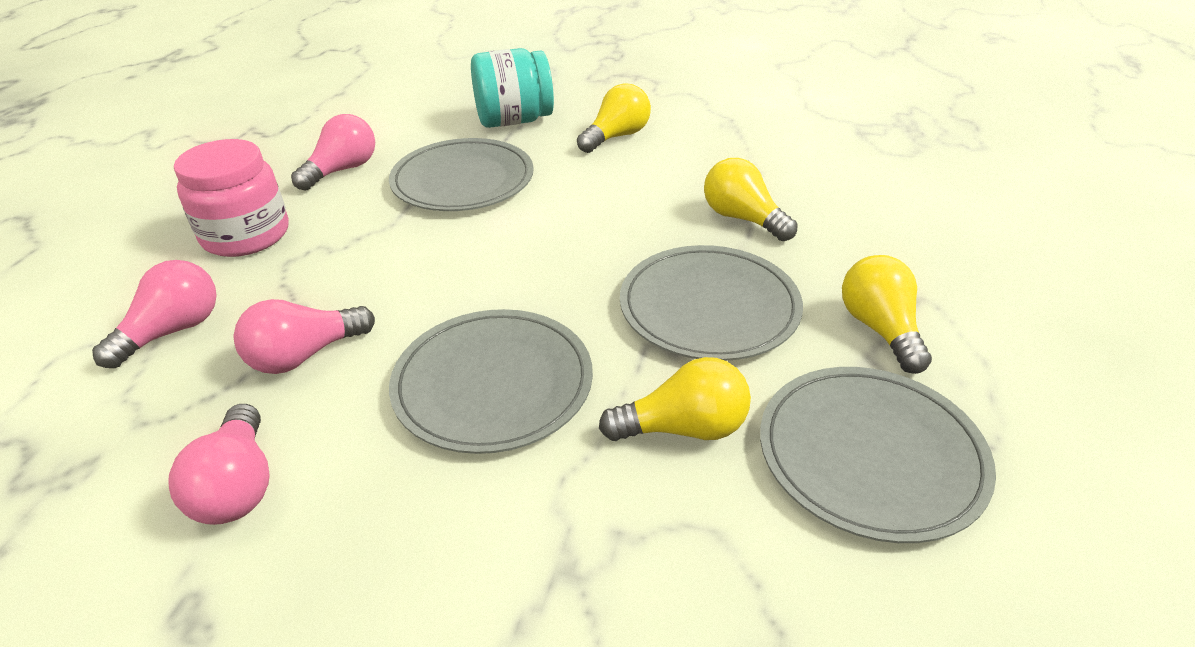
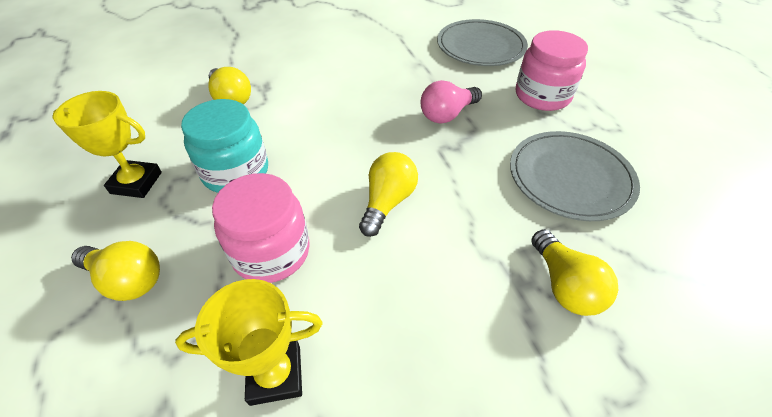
grey plate: [389,138,534,211] [389,309,593,454] [620,245,803,361] [760,367,996,543] = 4 -> [437,19,528,66] [510,131,640,221] = 2
pink jar: [174,139,288,257] = 1 -> [212,173,310,283] [516,30,588,111] = 2
pink light bulb: [92,260,217,368] [168,404,270,525] [234,299,375,374] [291,114,375,191] = 4 -> [421,80,482,123] = 1
yellow trophy: none = 0 -> [52,91,162,198] [175,279,323,406] = 2

